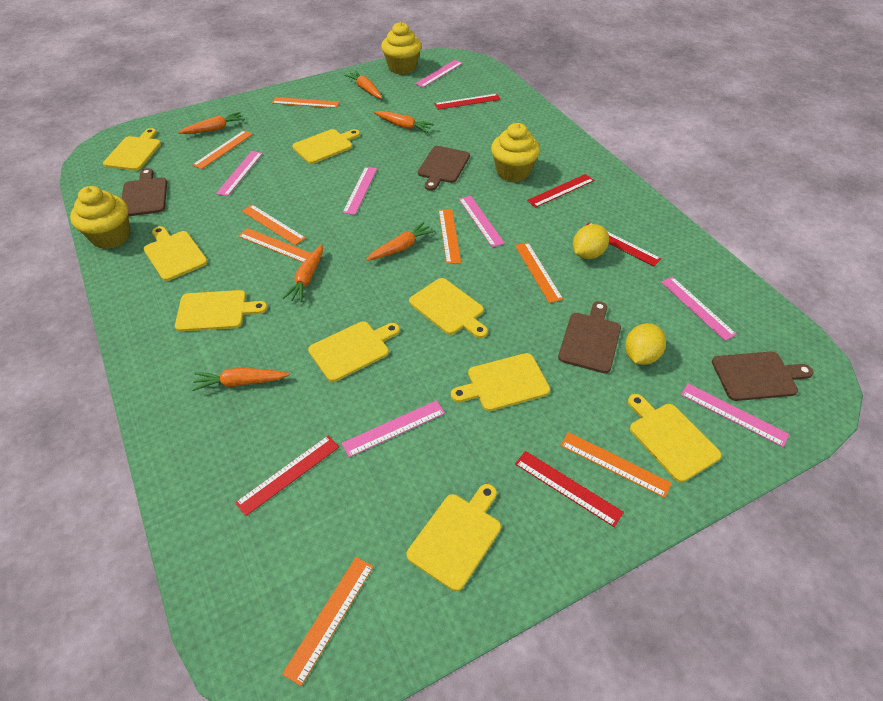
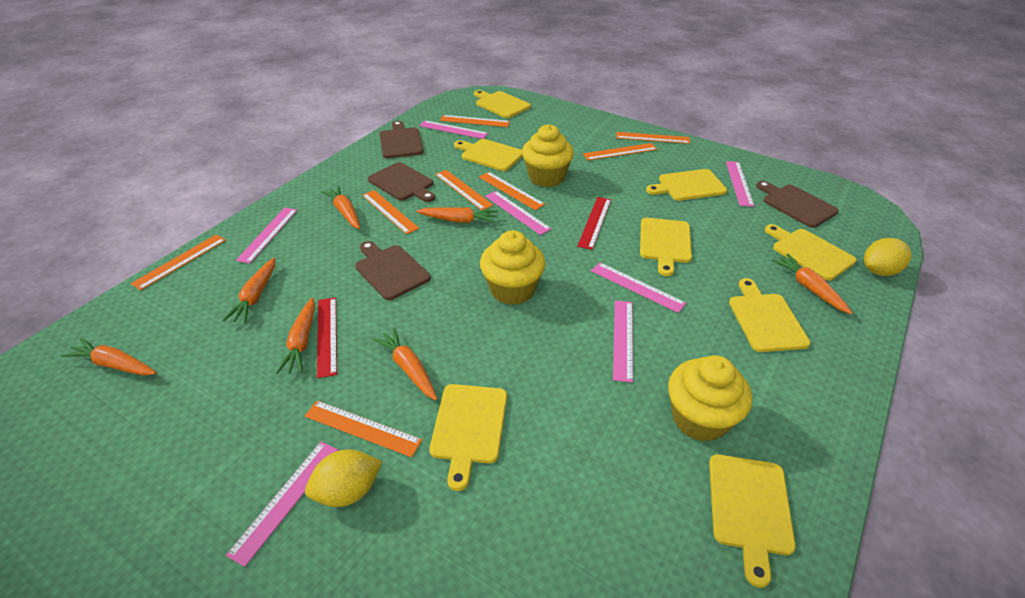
orange carrot: [178,112,245,134] [192,368,290,391] [282,245,323,302] [344,71,382,99] [366,222,435,261] [374,111,434,132] = 6 -> [61,338,157,376] [223,257,275,323] [276,298,315,374] [321,186,360,229] [372,327,438,400] [416,207,498,223] [772,253,852,314] = 7
red ruler: [235,436,339,516] [434,94,501,110] [515,451,624,527] [527,174,594,208] [585,223,661,266] = 5 -> [317,297,337,378] [577,197,611,250] = 2
yellow cutting board: [103,128,161,171] [144,226,208,281] [175,290,268,332] [292,129,360,164] [308,321,400,382] [406,484,501,591] [409,278,488,338] [451,353,550,411] [628,394,722,482] = 9 -> [429,384,507,491] [454,139,523,171] [474,90,531,118] [640,218,692,276] [646,169,727,201] [709,454,796,588] [729,278,811,352] [765,224,857,281] = 8

